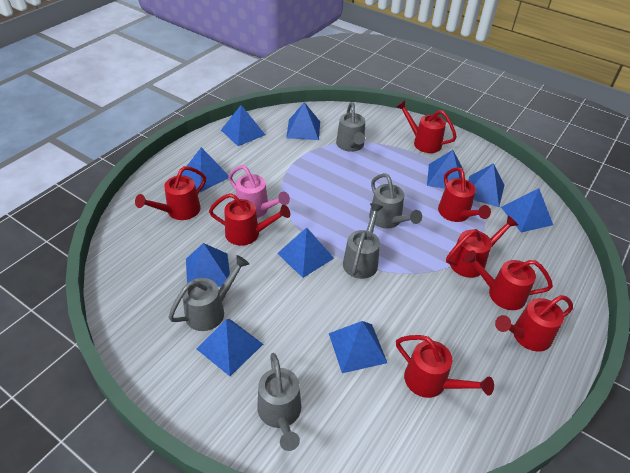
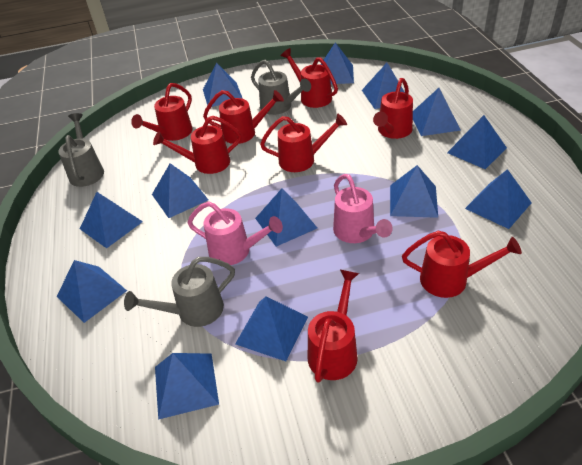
blue pyramid: [182,147,229,192] [186,243,230,287] [197,319,263,376] [221,105,265,146] [277,228,334,278] [286,102,320,140] [329,321,387,373] [427,150,463,189] [468,163,505,207] [501,188,553,232] = 10 -> [57,260,127,323] [80,192,143,249] [152,163,208,218] [155,353,219,420] [203,63,243,107] [235,296,308,361] [255,189,317,247] [320,43,354,84] [362,63,405,109] [390,165,438,218] [413,88,461,136] [447,115,507,169] [465,169,532,229] = 13
grey watering can: [168,255,249,331] [257,353,301,451] [336,102,365,152] [343,203,383,279] [369,173,422,229] = 5 -> [59,113,104,187] [124,257,235,327] [251,60,311,115] = 3
pink watering can: [228,165,290,218] = 1 -> [187,201,283,265] [333,174,393,243] = 2

